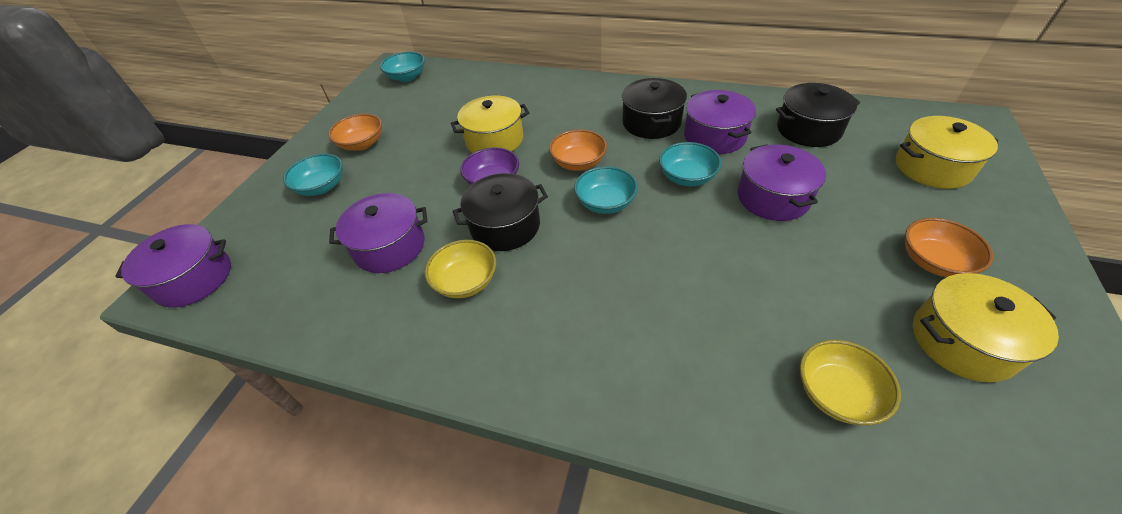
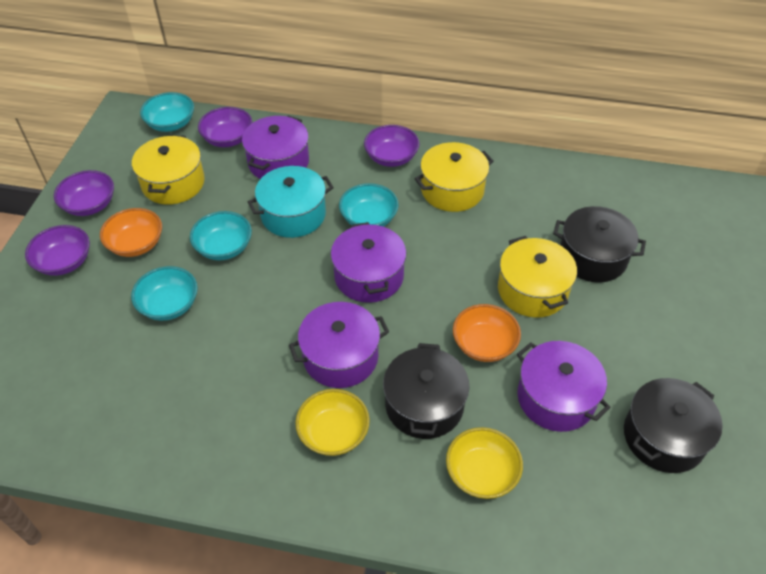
orange bowl: [328,114,382,151] [549,129,607,171] [905,218,993,277] = 3 -> [100,208,162,257] [453,304,521,362] = 2
purple bowl: [460,147,519,185] = 1 -> [25,225,90,276] [54,170,114,216] [198,107,253,147] [364,125,420,167] = 4
turquoise pot: none = 0 -> [248,166,334,238] = 1

